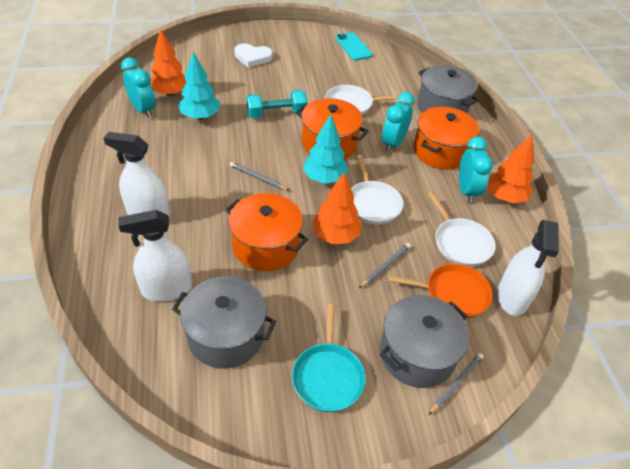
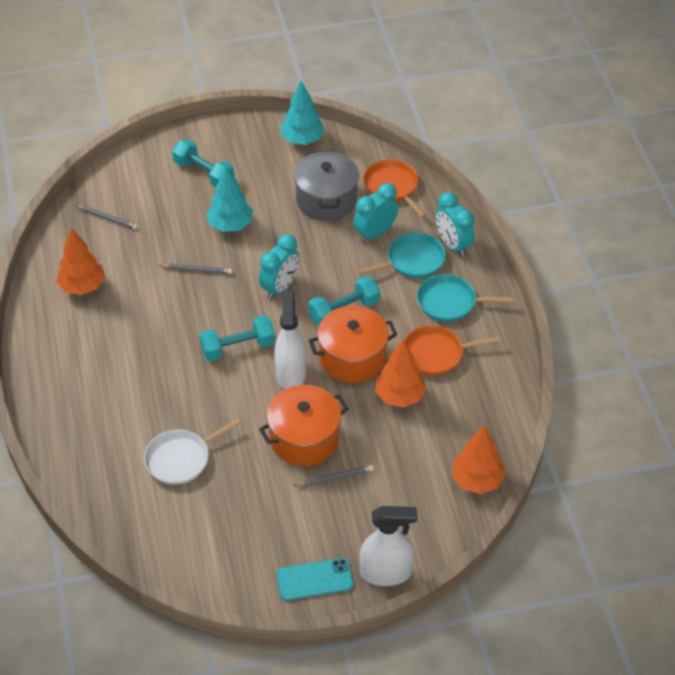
grey pot: [172,276,276,369] [380,295,469,388] [417,65,479,114] = 3 -> [294,150,359,221] = 1
orange pan: [388,263,493,318] = 1 -> [363,160,426,217] [404,326,501,375] = 2
orange pot: [225,193,308,271] [296,98,368,159] [414,106,479,170] = 3 -> [259,385,349,466] [309,306,397,383] = 2
turquoise dumbbell: [246,90,307,119] = 1 -> [172,139,234,187] [200,316,275,361] [308,276,380,326] = 3
turquoise pan: [292,304,366,412] = 1 -> [358,233,446,278] [417,274,513,322] = 2
white heart: [234,43,273,68] = 1 -> none = 0
white pan: [325,85,399,115] [351,155,403,225] [428,192,496,267] = 3 -> [144,419,240,485] = 1
white spray bottle: [103,132,170,217] [118,210,192,301] [497,220,559,316] = 3 -> [274,291,306,390] [359,506,417,586] = 2

